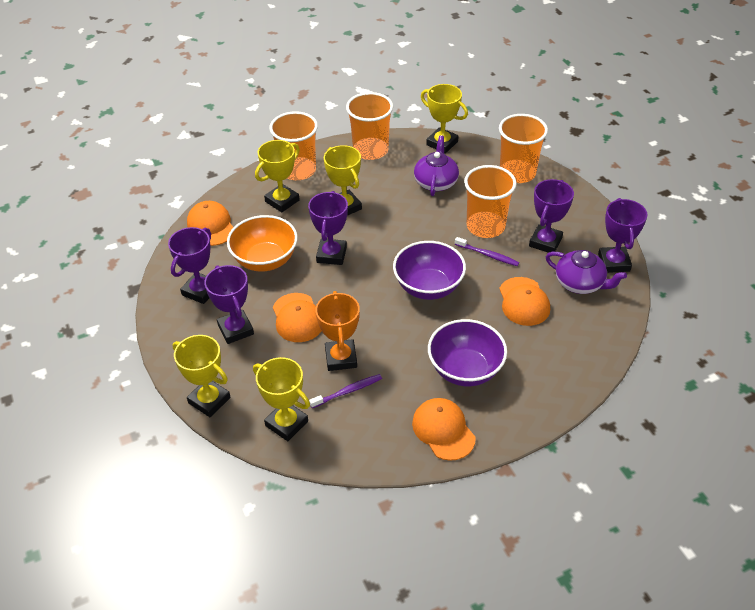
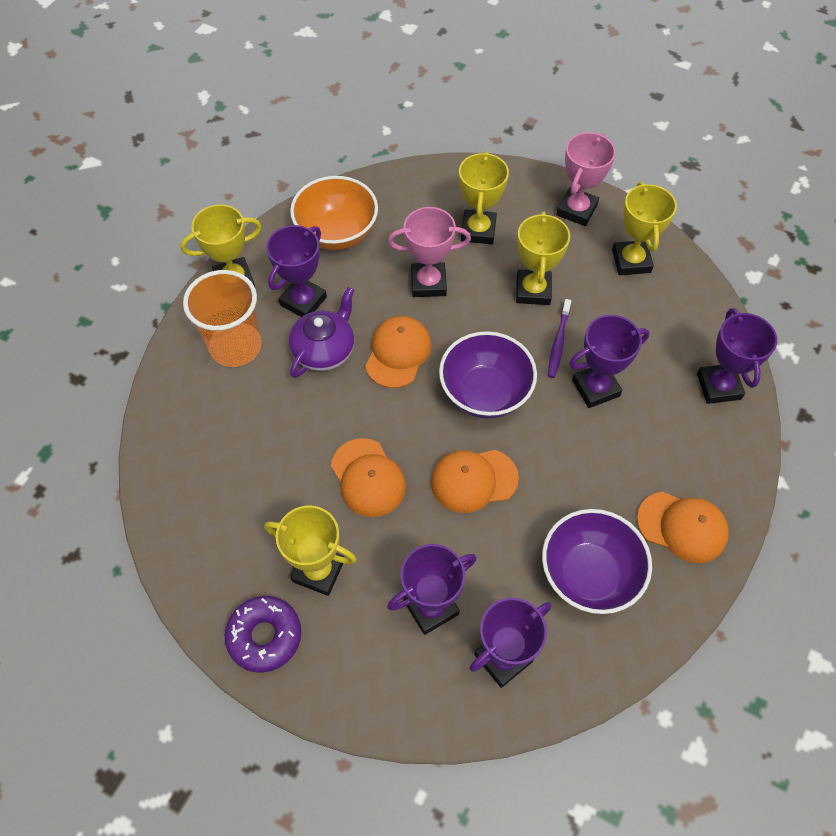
orange cup: [269,111,318,180] [346,92,393,160] [464,165,517,238] [499,114,548,183] = 4 -> [183,270,262,367] = 1
orange trophy: [315,291,360,371] = 1 -> none = 0
pink trophy: none = 0 -> [388,207,471,297] [556,132,616,226] = 2
purple donut: none = 0 -> [224,596,301,673] = 1
purple teapot: [414,135,459,196] [546,250,627,294] = 2 -> [289,287,354,378] = 1
purple toothbrush: [309,374,382,408] [455,237,519,266] = 2 -> [548,299,571,378] = 1

